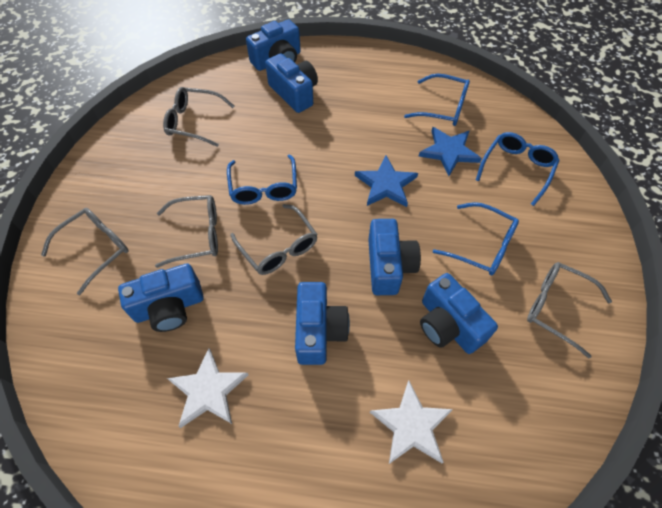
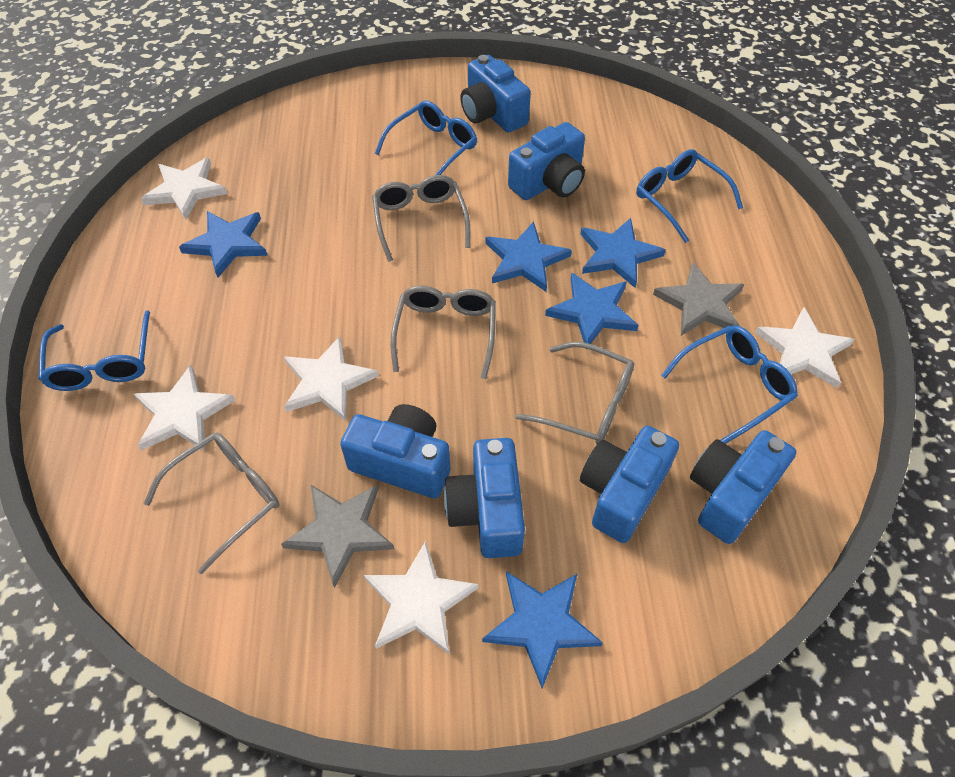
blue star: [355,156,418,207] [419,127,482,176] = 2 -> [179,211,268,278] [482,571,603,689] [486,221,572,292] [545,272,639,344] [580,218,666,288] = 5
grey glasses: [41,208,128,295] [155,195,218,268] [163,87,234,147] [230,204,318,275] [527,262,612,358] = 5 -> [144,432,280,574] [372,175,470,262] [390,286,496,379] [515,342,634,444] = 4
grey star: none = 0 -> [281,485,394,588] [653,262,744,336] = 2
white star: [167,348,249,428] [370,380,453,464] = 2 -> [134,365,235,451] [141,158,228,220] [284,336,379,421] [364,541,478,655] [755,307,855,388] = 5

